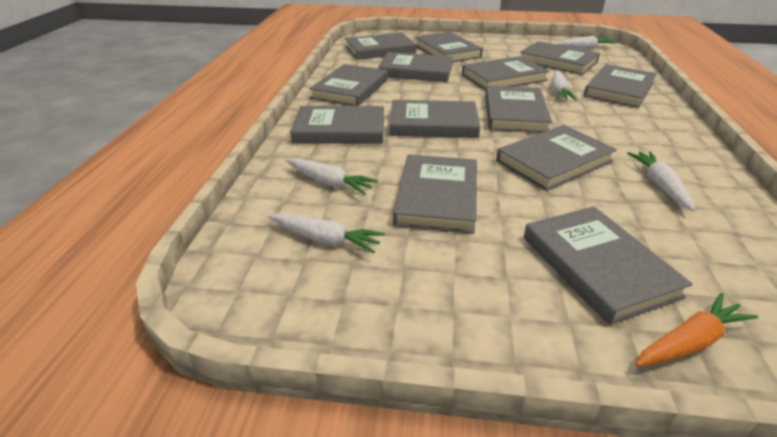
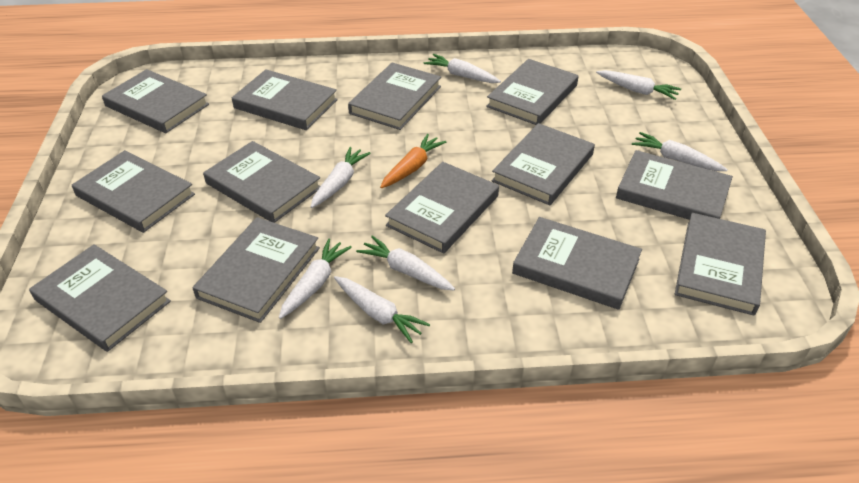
white carrot: [268,213,385,253] [285,158,378,195] [552,71,577,101] [555,36,616,49] [627,152,695,211] = 5 -> [279,239,352,319] [311,147,371,208] [334,276,430,343] [356,235,455,291] [424,54,501,83] [596,70,681,100] [632,132,728,171] = 7

